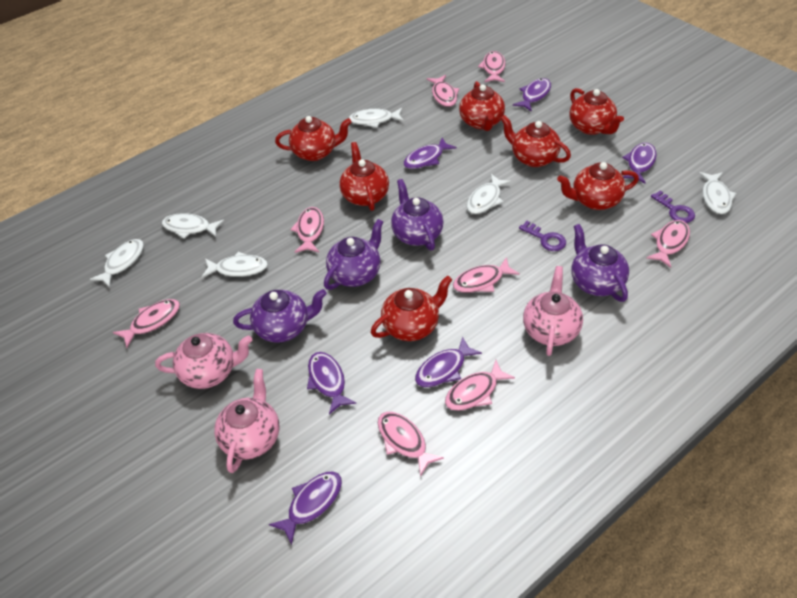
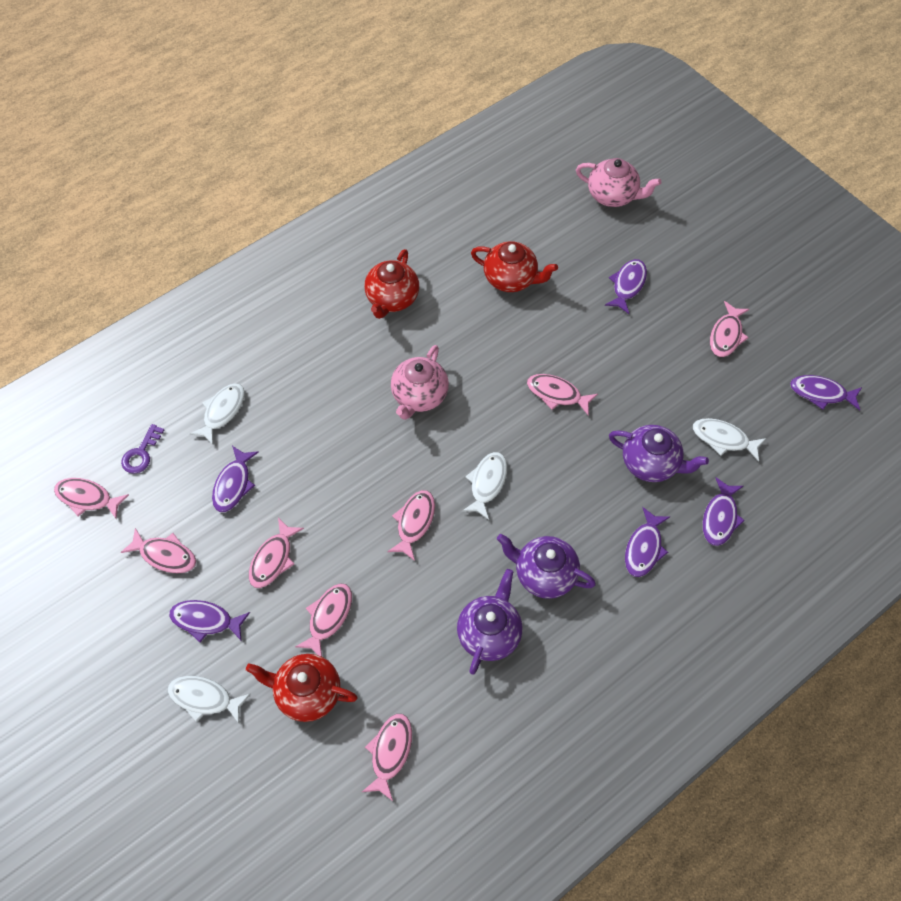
pink teapot: [155,333,252,389] [214,369,280,473] [523,266,583,356] = 3 -> [391,345,449,420] [576,158,661,207] = 2
purple key: [519,221,566,251] [651,191,695,223] = 2 -> [121,424,164,474] = 1
purple teapot: [233,289,327,343] [324,219,383,290] [391,179,444,251] [571,224,629,302] = 4 -> [457,569,522,675] [497,534,596,599] [609,425,709,482] = 3
red teapot: [275,116,352,161] [339,142,389,211] [371,275,452,341] [459,81,505,131] [500,115,571,167] [557,162,639,210] [569,88,624,135] = 7 -> [246,654,358,722] [364,249,419,319] [471,241,558,292] = 3
white fish: [90,239,144,288] [162,213,224,239] [202,252,268,278] [349,108,404,128] [467,174,511,214] [699,172,736,214] = 6 -> [168,676,251,723] [190,383,245,445] [462,452,507,520] [693,418,766,462] = 4

